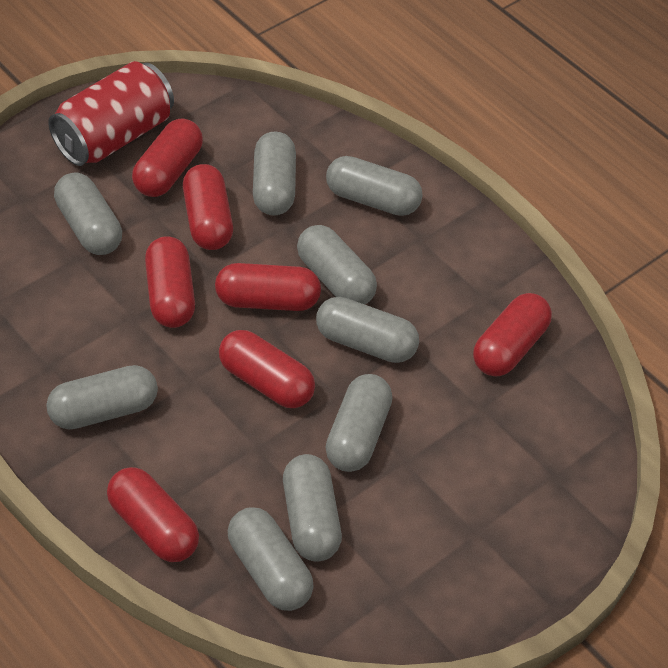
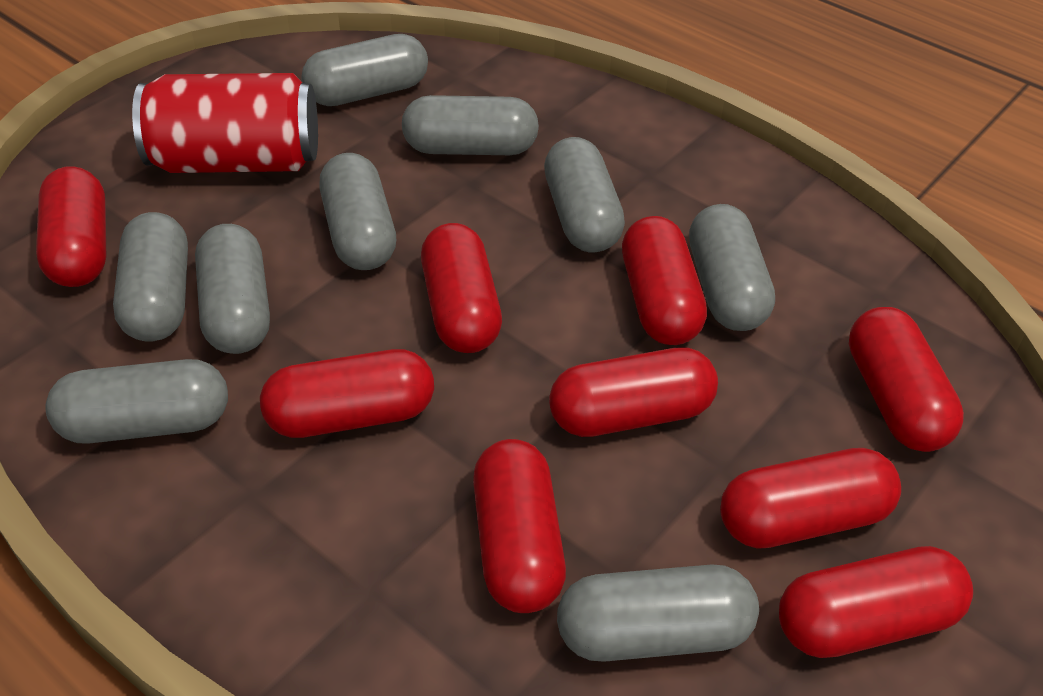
red capsule: [107,467,199,562] [132,119,203,197] [145,236,195,328] [183,164,233,250] [215,263,321,311] [219,330,315,408] [473,293,552,376] = 7 -> [36,166,106,287] [260,349,434,438] [421,223,502,353] [473,439,566,613] [549,348,718,437] [622,216,707,345] [720,448,901,549] [779,546,973,658] [849,307,964,452] = 9

